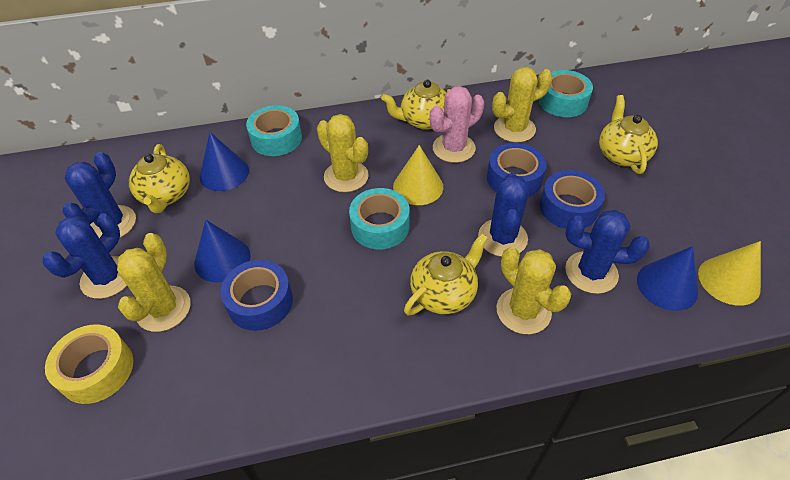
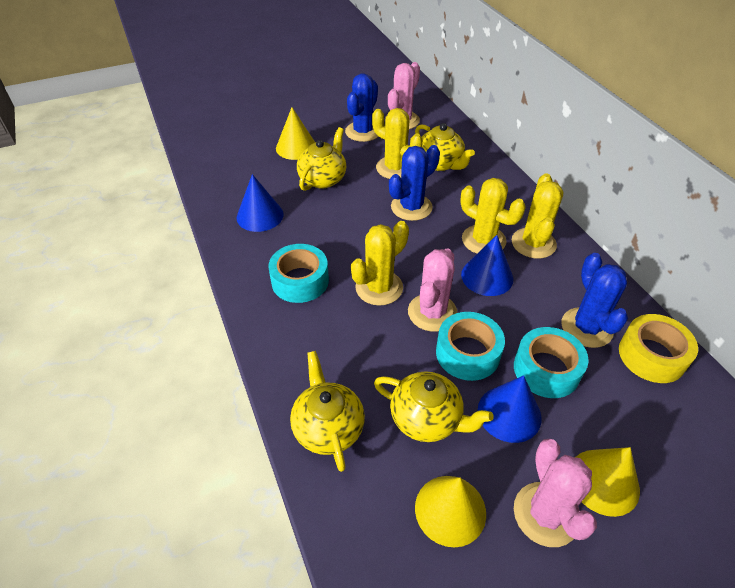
blue cactus: [42,213,127,299] [62,152,136,238] [478,173,529,257] [565,210,650,294] = 4 -> [345,73,379,142] [389,145,440,221] [562,253,628,348] = 3
blue tape: [221,260,293,331] [487,143,546,197] [540,170,605,229] = 3 -> none = 0
pink cactus: [430,86,484,163] = 1 -> [385,62,420,129] [408,248,458,332] [514,439,597,547] = 3
yellow cone: [393,145,443,205] [698,241,761,306] = 2 -> [276,107,315,160] [415,476,486,547] [576,447,640,517] = 3

